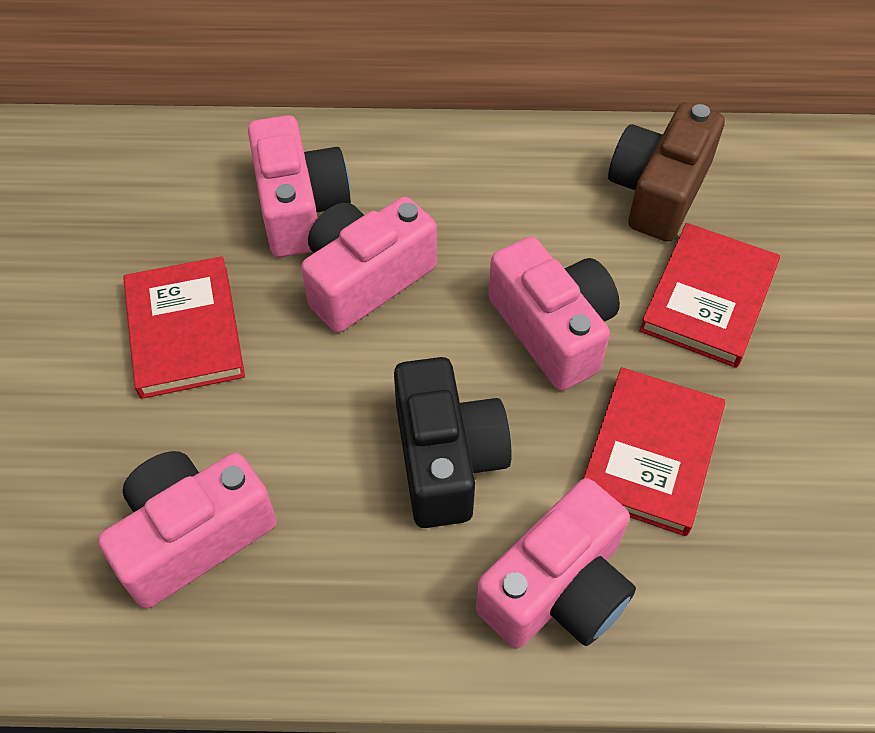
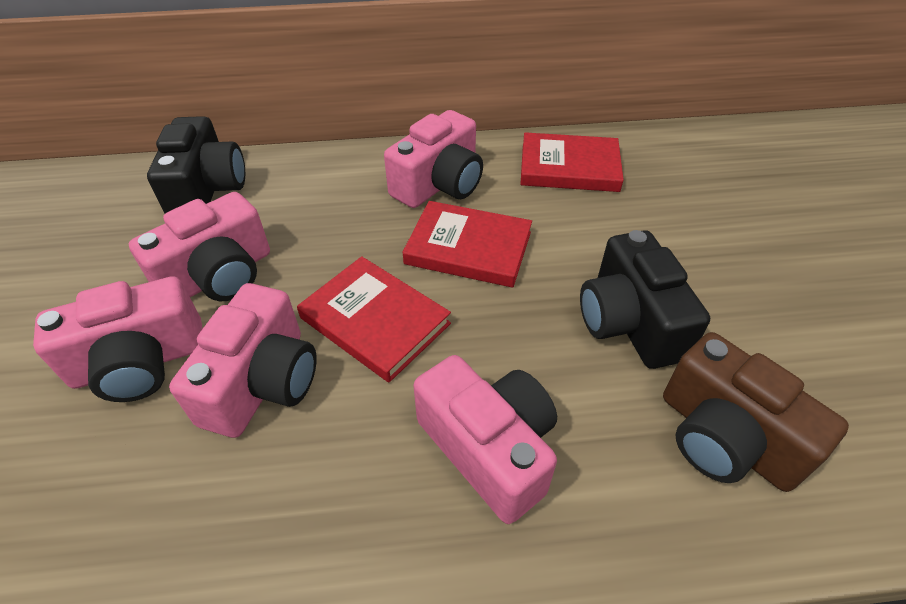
black camera: [394,357,512,528] = 1 -> [147,116,245,214] [580,230,710,369] = 2

